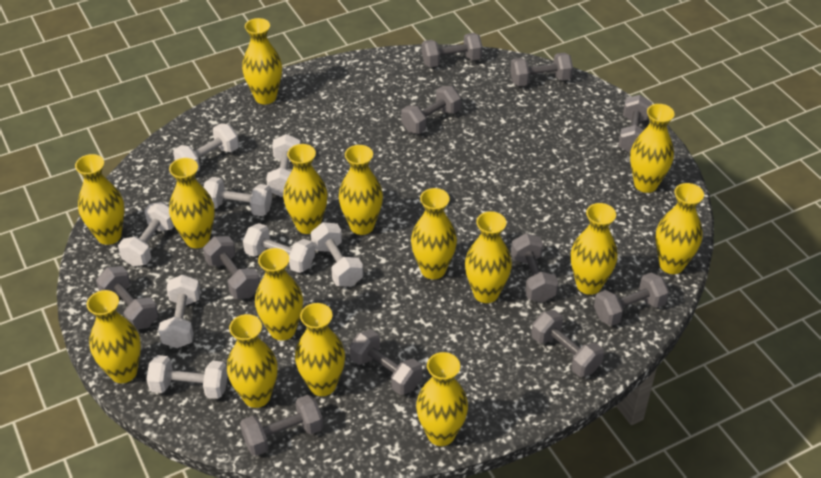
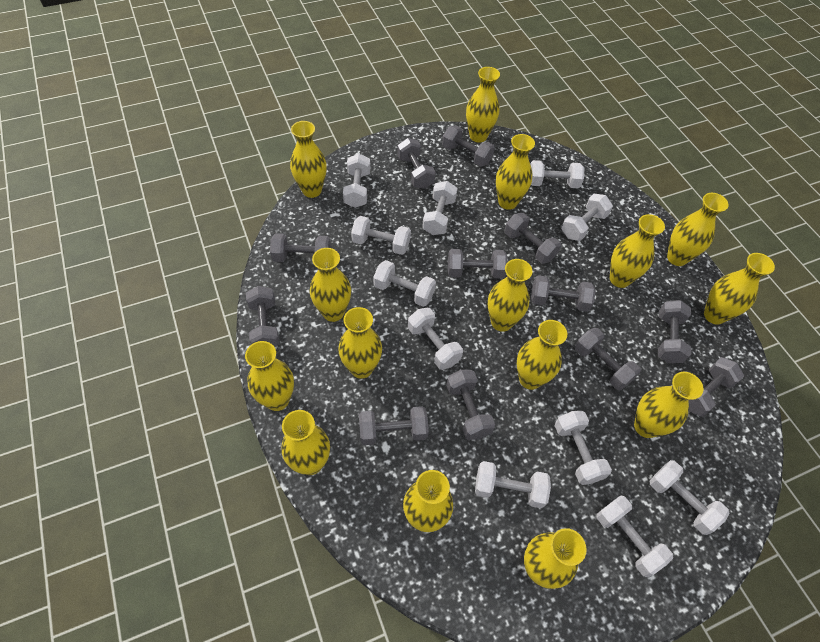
grey dumbbell: [96,266,158,330] [203,236,260,299] [240,395,323,456] [349,329,422,395] [401,86,461,134] [422,33,483,67] [510,53,573,86] [511,233,558,303] [531,310,604,377] [594,272,669,326] [618,95,652,153] = 11 -> [246,286,280,347] [270,233,331,262] [359,406,429,445] [397,138,436,189] [442,125,495,167] [446,370,495,440] [448,249,508,278] [504,213,561,264] [531,275,596,312] [575,328,641,390] [658,300,691,363] [689,357,744,417] = 12
white dumbbell: [118,202,174,267] [146,355,228,399] [158,274,200,348] [173,123,239,171] [203,177,272,216] [243,223,315,273] [266,134,301,197] [311,222,363,287] = 8 -> [343,154,370,208] [351,216,411,255] [373,260,436,307] [408,308,463,370] [422,181,458,235] [475,461,551,508] [530,160,584,188] [555,411,612,485] [561,194,613,241] [597,495,673,577] [649,460,729,535] = 11

